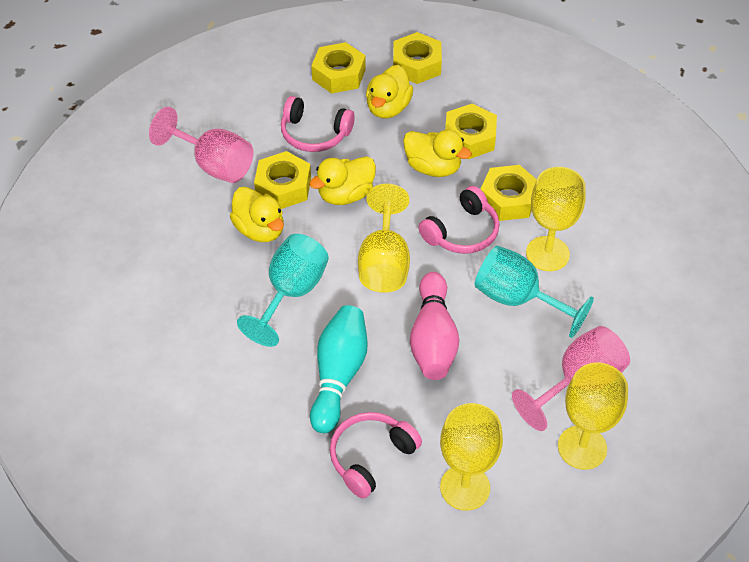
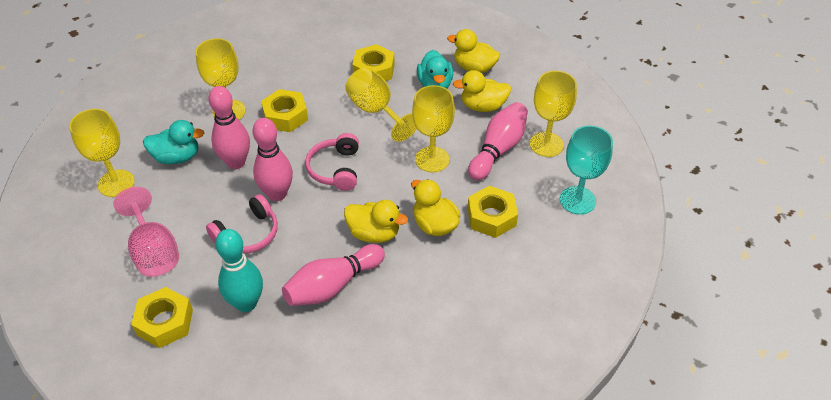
pink bowling pin: [410,272,459,380] = 1 -> [208,86,250,169] [252,118,293,201] [282,244,385,306] [468,102,528,180] = 4
pink goblet: [149,107,253,183] [512,326,630,431] = 2 -> [113,187,179,277] = 1
pink headphones: [281,96,355,152] [330,412,422,499] [418,186,499,254] = 3 -> [206,194,278,254] [305,133,359,191] = 2
turquoise duck: none = 0 -> [143,120,204,164] [417,50,453,89] = 2
turquoise goblet: [237,234,329,347] [475,246,594,338] = 2 -> [560,125,613,215] = 1
yellow goblet: [358,184,410,293] [440,403,503,511] [526,167,586,271] [558,362,628,470] = 4 -> [69,109,134,197] [196,38,246,120] [345,67,417,142] [412,85,455,173] [530,71,577,157] = 5
yellow nut: [254,151,311,209] [311,42,366,94] [393,32,442,84] [445,103,497,159] [481,165,537,221] = 5 -> [131,287,193,348] [261,89,308,132] [352,44,395,81] [467,186,518,238] = 4

